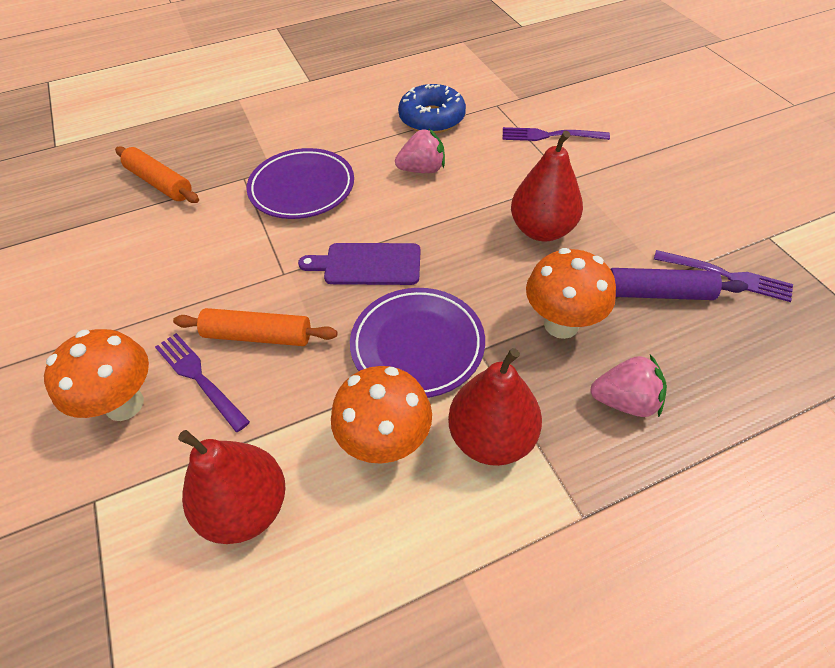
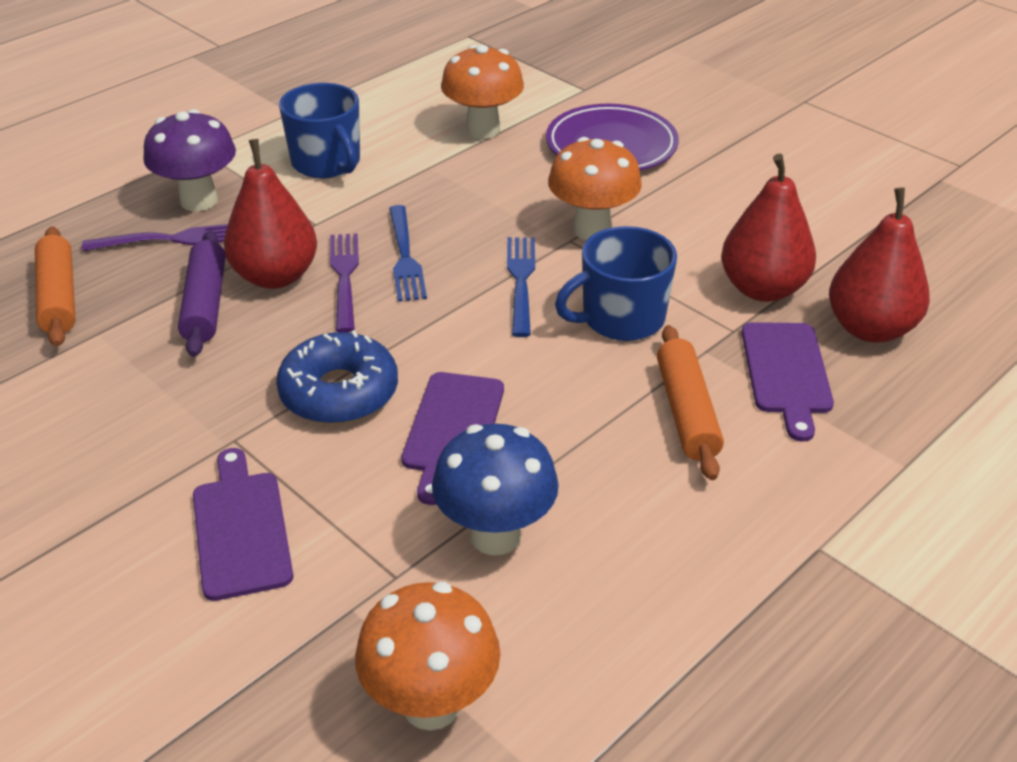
blue fork: none = 0 -> [389,205,427,302] [507,237,535,337] = 2
blue mug: none = 0 -> [279,83,360,178] [555,226,677,341] = 2
blue mushroom: none = 0 -> [432,424,559,555] = 1
pink strawberry: [395,128,445,173] [590,355,667,417] = 2 -> none = 0
purple cutting board: [298,243,421,285] = 1 -> [193,448,293,601] [401,372,504,505] [742,322,834,442] = 3
purple fork: [155,333,250,432] [503,127,610,141] [654,250,793,302] = 3 -> [82,224,228,251] [330,233,359,332] = 2
purple mushroom: none = 0 -> [143,109,236,211] = 1
purple plate: [247,148,354,219] [350,288,485,398] = 2 -> [546,104,679,171] = 1

